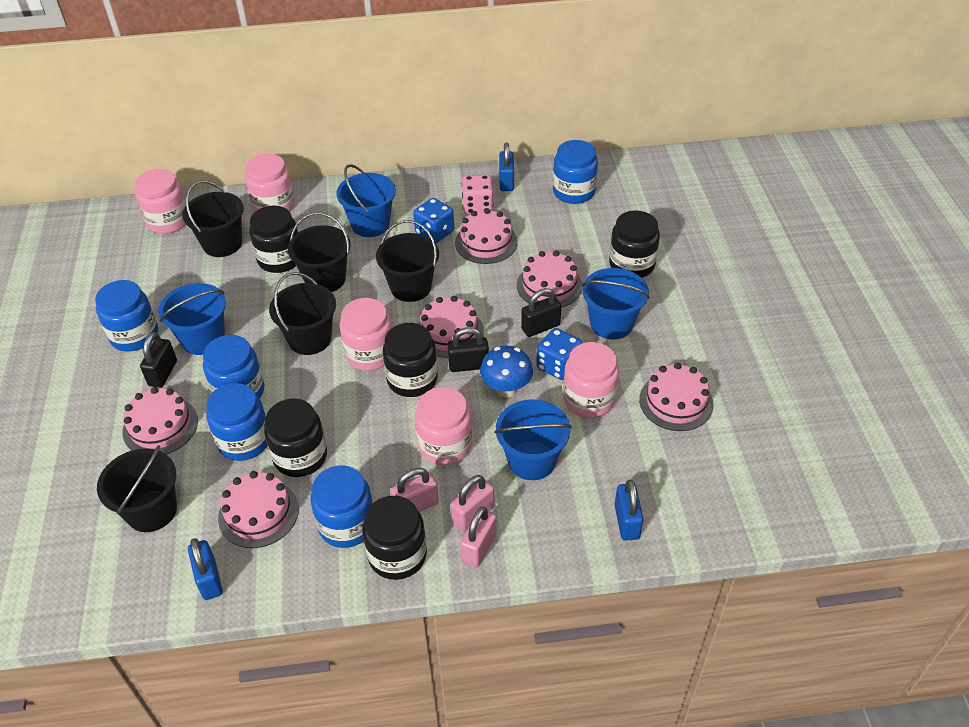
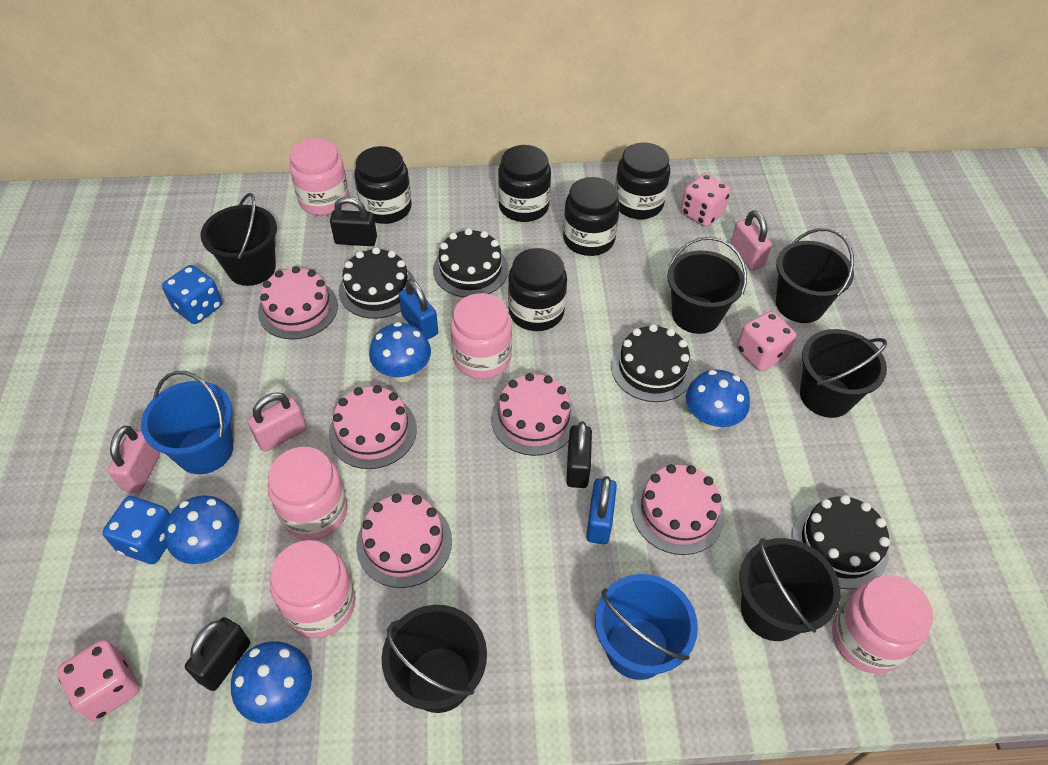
black bucket: [97,445,177,532] [182,181,244,257] [269,272,336,355] [288,212,351,292] [376,220,439,302] = 5 -> [200,193,277,286] [382,605,487,713] [667,237,747,334] [739,538,841,641] [776,228,854,323] [800,329,887,418] = 6
black cake: none = 0 -> [339,247,415,319] [433,228,509,297] [611,324,694,402] [792,495,890,589] = 4
blue bucket: [158,283,226,355] [336,164,396,237] [494,399,571,480] [582,268,650,340] = 4 -> [141,371,233,474] [595,574,698,680] = 2
blue jar: [95,280,158,352] [203,335,264,399] [206,383,267,461] [310,465,373,548] [553,140,598,204] = 5 -> none = 0
blue mushroom: [480,346,533,397] = 1 -> [164,495,239,564] [231,641,312,724] [369,322,431,382] [686,370,750,430] = 4
blue padlock: [188,538,223,600] [499,142,514,191] [615,480,643,541] = 3 -> [399,279,438,340] [586,476,617,544] = 2
pink cake: [122,387,198,454] [218,471,299,548] [418,296,484,358] [455,209,518,264] [517,251,582,308] [639,363,713,431] = 6 -> [258,266,338,339] [329,385,417,469] [356,493,452,588] [491,373,577,456] [632,464,725,555] = 5
pink dice: [461,175,494,215] = 1 -> [57,639,140,721] [681,173,731,227] [737,311,797,371] = 3

